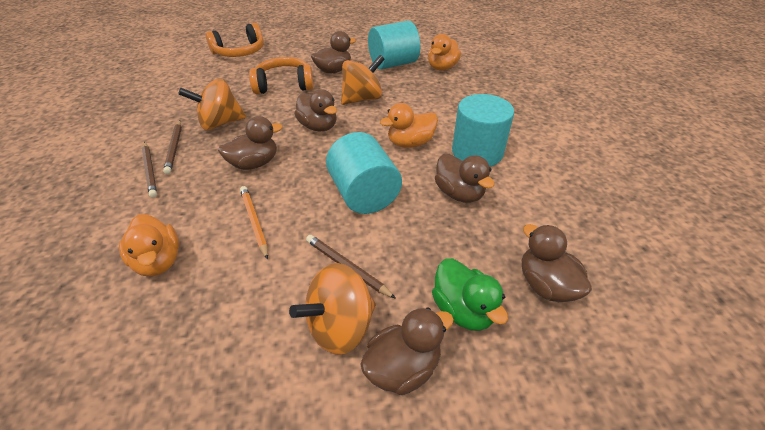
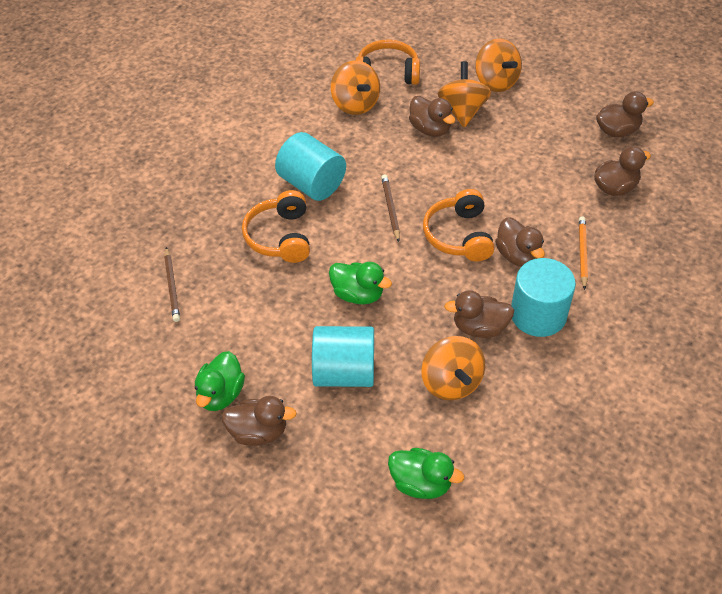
brown pencil: [142,142,157,198] [163,120,182,174] [306,235,396,299] = 3 -> [164,247,180,322] [381,174,400,242] = 2
green duck: [432,258,508,331] = 1 -> [195,351,245,411] [329,262,392,305] [388,448,464,499] = 3
orange duck: [119,214,179,276] [380,103,438,148] [428,34,461,71] = 3 -> none = 0
orange headphones: [206,23,264,57] [249,57,314,94] = 2 -> [242,190,310,263] [355,40,420,85] [423,189,495,261] = 3
orange spinning top: [178,78,246,130] [289,263,376,355] [341,55,385,105] = 3 -> [331,61,380,115] [421,336,485,400] [437,61,491,128] [475,38,522,92] = 4

